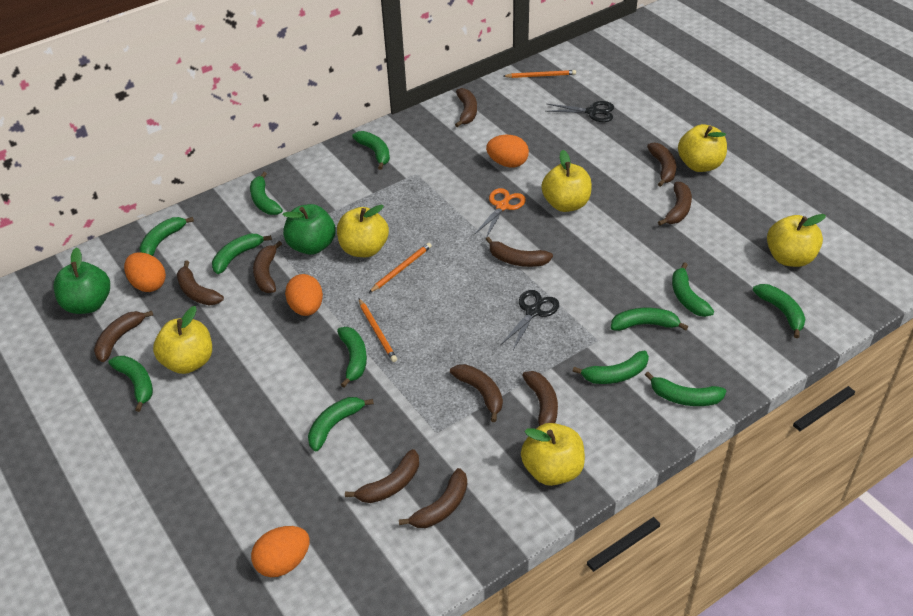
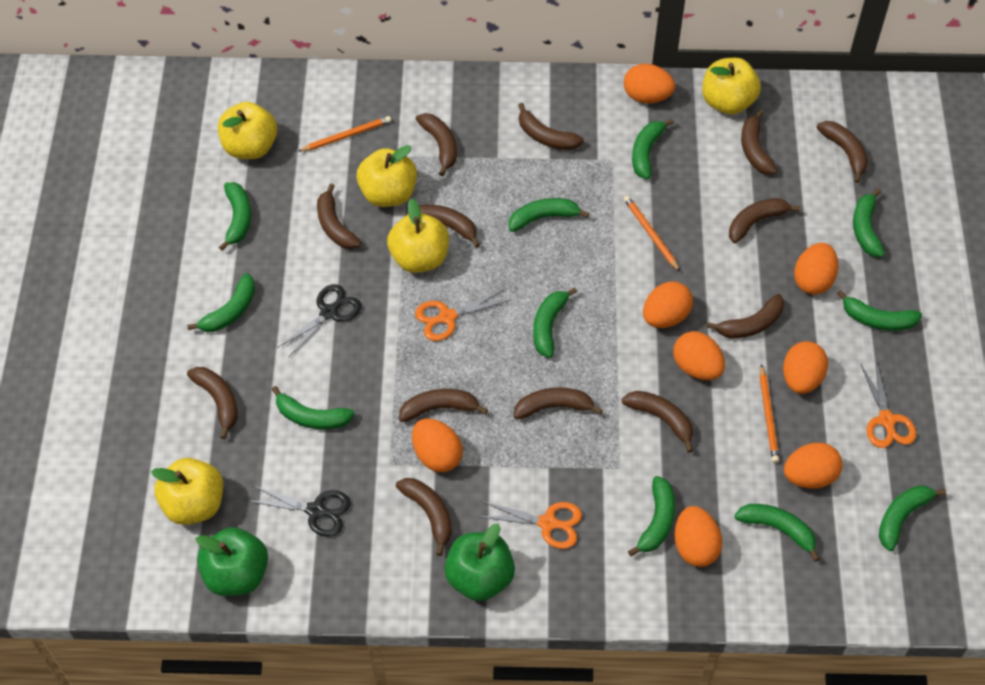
brown banana: [94,311,153,362] [177,261,224,305] [253,241,282,293] [345,449,419,503] [399,468,467,528] [450,364,503,422] [455,88,477,127] [485,237,553,267] [522,371,558,426] [647,143,676,187] [658,182,692,226] = 11 -> [187,367,238,439] [317,183,361,249] [396,478,452,556] [399,389,488,422] [405,205,480,248] [416,113,457,176] [514,387,603,419] [518,103,584,150] [622,391,693,453] [706,294,784,339] [729,198,800,243] [741,110,778,175] [817,121,868,183] = 13
green banana: [108,356,153,412] [139,217,194,256] [212,234,272,274] [250,172,283,215] [308,397,374,451] [337,327,367,387] [352,131,390,170] [573,351,649,384] [611,308,688,331] [645,372,726,406] [672,262,714,317] [753,284,806,338] = 12 -> [187,273,255,332] [219,182,251,251] [272,386,355,429] [509,198,590,232] [533,287,577,358] [628,476,675,556] [632,119,674,179] [734,504,820,562] [837,290,922,331] [853,189,885,257] [879,486,946,551] = 11
orange egg: [124,252,166,292] [251,526,310,577] [285,274,323,316] [486,135,529,167] = 4 -> [412,418,463,472] [624,64,675,103] [643,282,693,328] [673,331,725,380] [674,506,722,567] [783,341,828,394] [784,443,842,489] [794,243,838,295] = 8
orange scissors: [474,188,526,237] = 1 -> [415,289,510,341] [478,501,582,549] [860,361,916,448] = 3
yellow apple: [153,306,212,374] [337,205,389,257] [521,423,585,486] [542,150,592,212] [678,124,727,172] [767,214,826,267] = 6 -> [151,458,223,525] [218,102,277,159] [356,145,417,207] [387,198,449,273] [702,58,761,115] = 5

